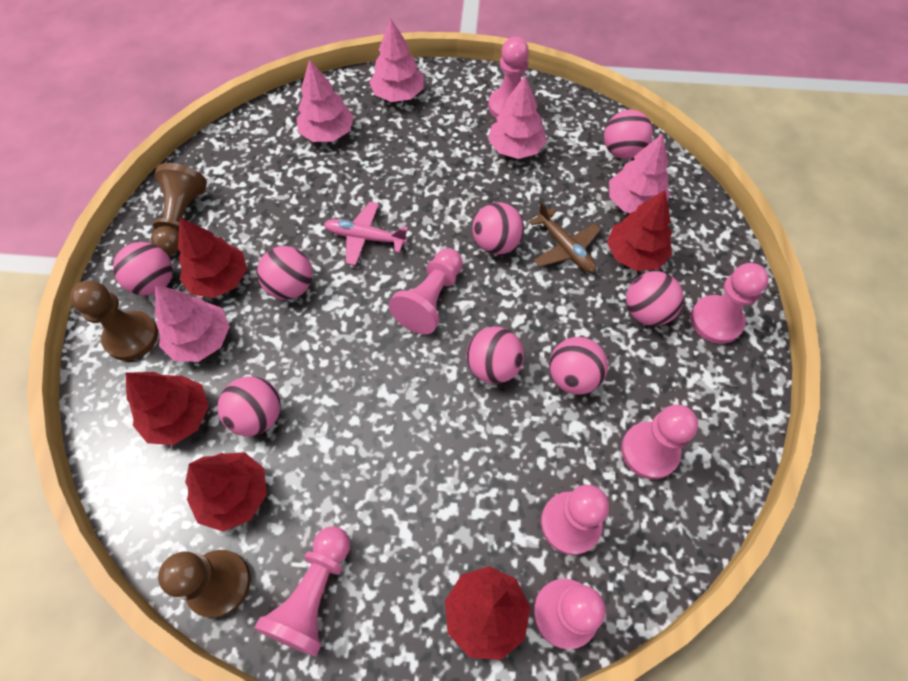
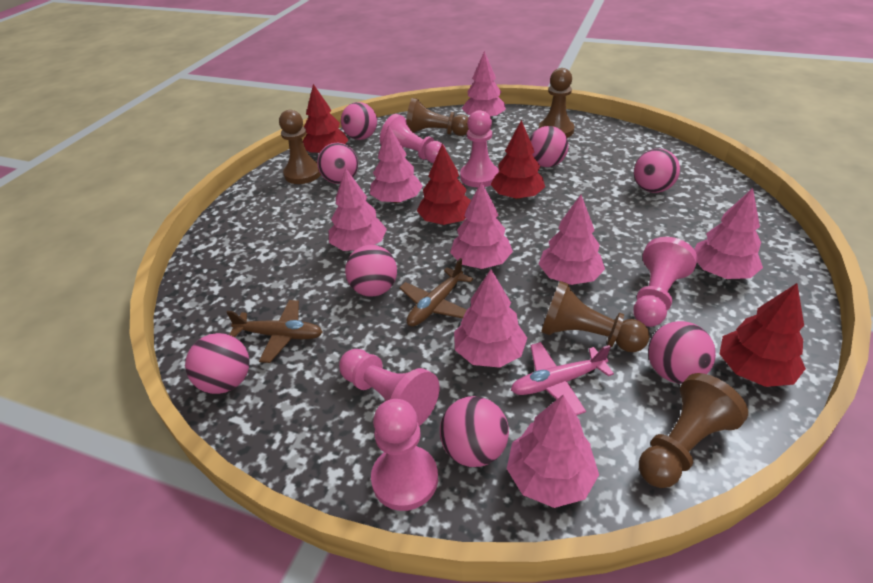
brown pawn: [70,280,158,361] [151,163,207,255] [158,550,251,618] = 3 -> [279,110,321,184] [406,98,469,136] [539,68,574,138] [541,281,650,352] [639,373,748,488] = 5
brown plane: [529,202,601,273] = 1 -> [226,300,323,363] [399,258,473,326] = 2
pink pawn: [254,526,350,656] [389,248,463,335] [489,37,529,118] [533,579,606,649] [541,485,609,555] [621,405,698,479] [690,263,769,344] = 7 -> [339,349,439,426] [371,399,438,511] [380,114,446,163] [460,110,499,188] [633,237,697,327] = 5
pink tree: [155,285,230,362] [297,59,354,142] [369,19,424,102] [488,76,547,159] [609,133,670,213] = 5 -> [329,168,387,251] [370,125,423,203] [450,181,513,269] [454,269,527,368] [462,51,506,116] [507,395,599,508] [539,195,605,285] [694,188,763,279] = 8
red tree: [126,372,209,445] [178,218,247,298] [185,453,267,531] [445,566,530,660] [607,190,672,271] = 5 -> [303,84,348,153] [417,144,471,225] [491,120,545,199] [720,283,806,387] = 4

